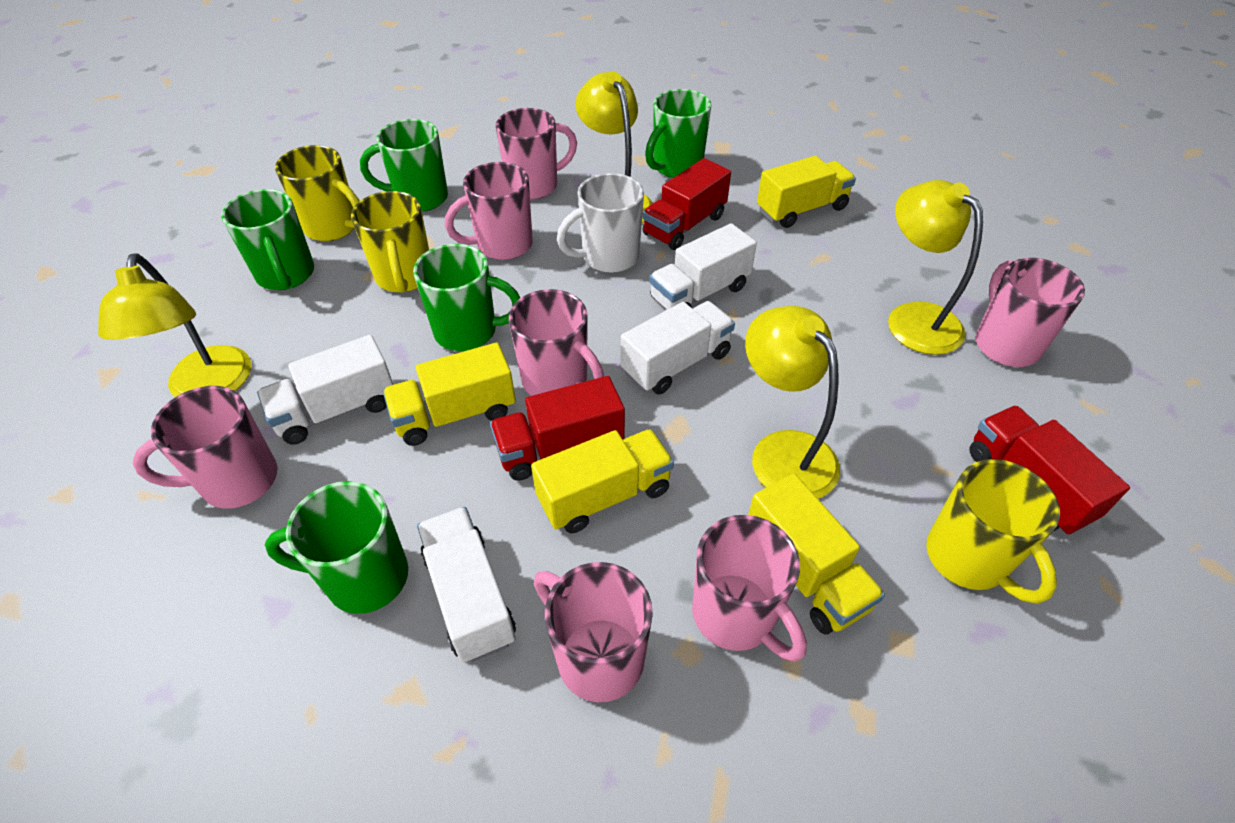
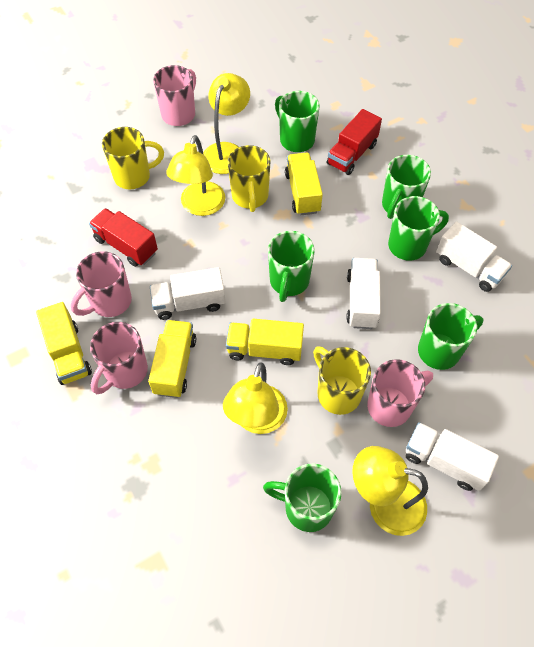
green mug: [221,189,314,290] [265,481,408,614] [360,119,448,212] [413,244,520,351] [645,89,711,178] = 5 -> [263,464,342,532] [268,231,315,302] [275,91,320,152] [382,155,431,219] [388,196,449,261] [418,303,483,370] = 6
pink mug: [133,386,278,509] [445,162,533,260] [496,108,577,200] [509,289,604,396] [534,562,653,702] [692,515,807,662] [976,258,1085,367] = 7 -> [71,251,132,317] [90,322,148,394] [153,65,196,126] [367,359,433,427] = 4
red truck: [490,376,625,481] [642,158,731,250] [969,406,1130,535] = 3 -> [89,208,158,267] [327,109,382,175] = 2
white mug: [557,173,644,273] = 1 -> none = 0

